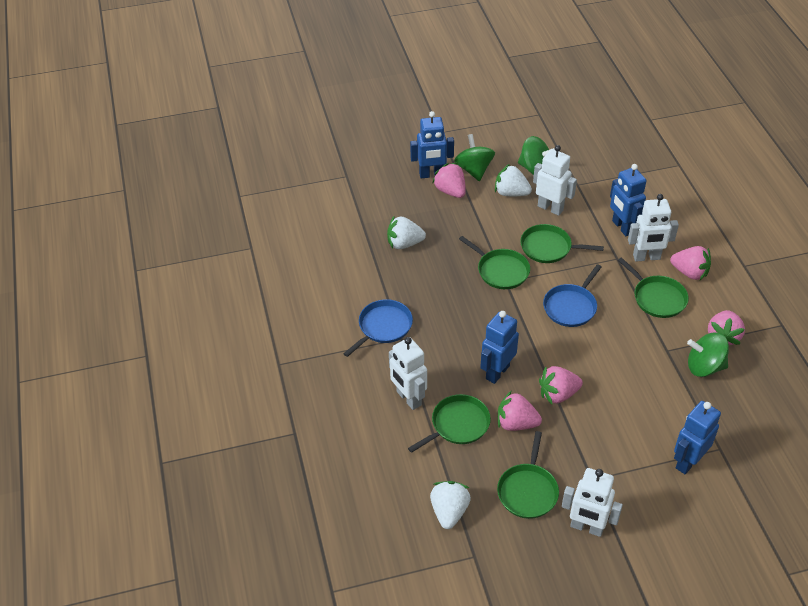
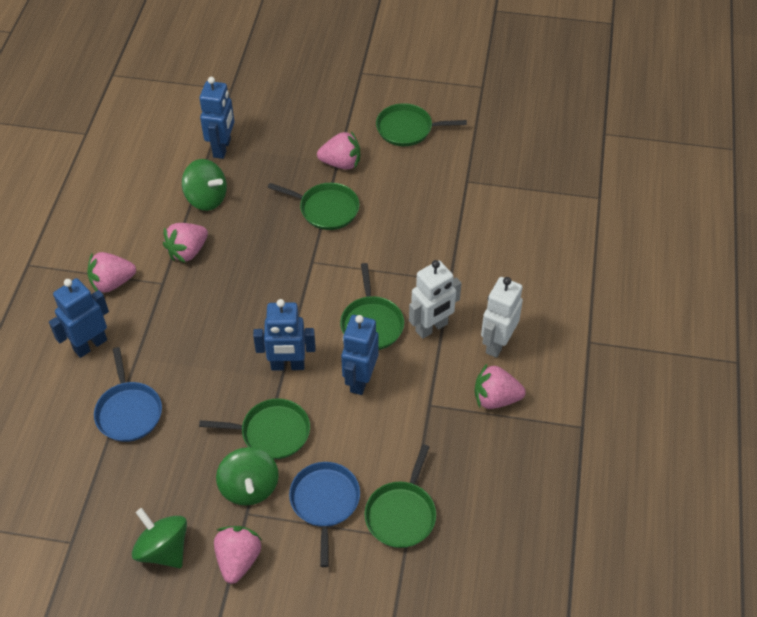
white robot: [389,337,427,410] [533,145,577,216] [562,468,623,537] [628,194,679,262] = 4 -> [409,260,461,339] [481,277,523,358] = 2
white strawberry: [387,217,426,249] [430,481,471,529] [495,164,532,196] = 3 -> none = 0

